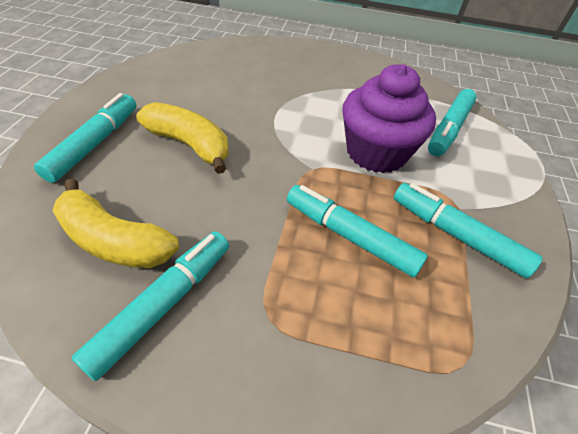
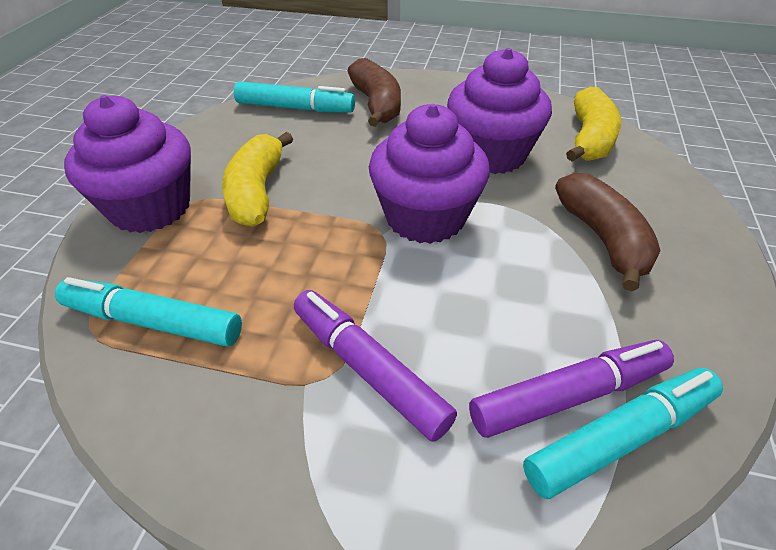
brown banana: none = 0 -> [348,58,401,127] [555,173,661,292] = 2
purple cupcake: [342,64,436,173] = 1 -> [64,95,191,233] [369,104,490,244] [447,48,552,174] = 3
purple marker: none = 0 -> [294,290,457,442] [469,340,674,438] = 2
turquoise marker: [34,93,136,183] [72,231,229,381] [287,185,428,278] [394,183,543,278] [428,89,477,156] = 5 -> [55,277,242,347] [234,82,355,113] [523,368,723,499] = 3

